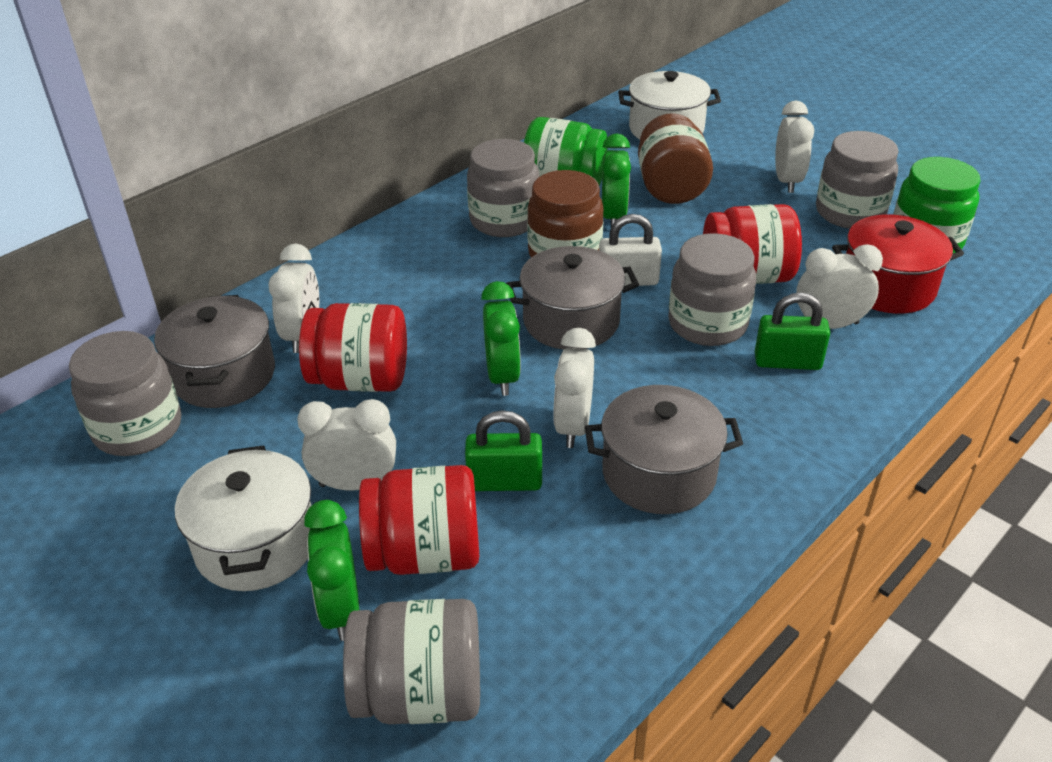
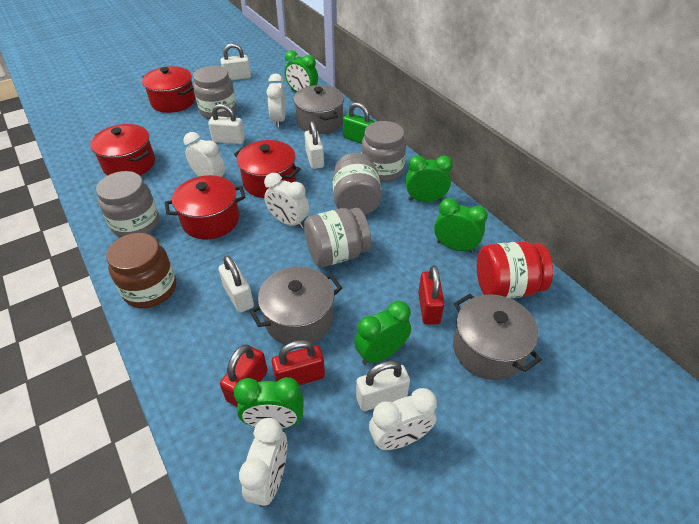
brown jar: [527,170,604,257] [638,113,713,204] = 2 -> [106,233,176,308] = 1
green clock: [304,500,359,641] [481,281,521,396] [602,133,631,226] = 3 -> [234,377,304,429] [285,50,318,92] [354,301,411,365] [406,155,453,202] [434,198,488,253] = 5
green jar: [524,117,608,185] [893,157,981,253] = 2 -> none = 0
green padlock: [465,410,542,491] [755,293,830,370] = 2 -> [343,102,375,144] = 1
red jar: [299,303,407,392] [359,465,479,575] [703,204,802,284] = 3 -> [477,241,553,299] = 1
red padlock: none = 0 -> [220,344,268,407] [272,340,325,385] [418,265,445,325] = 3
red pot: [832,214,964,314] = 1 -> [90,124,155,176] [142,66,195,113] [165,175,246,239] [234,140,301,198] = 4
white padlock: [599,214,662,286] = 1 -> [208,104,245,144] [218,255,254,313] [220,43,251,81] [304,121,324,169] [356,360,410,411] = 5
white pot: [175,445,311,591] [618,71,721,139] = 2 -> none = 0

